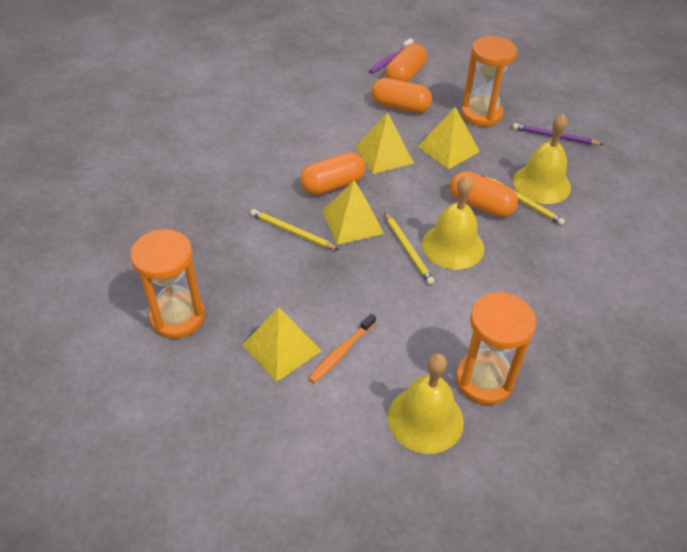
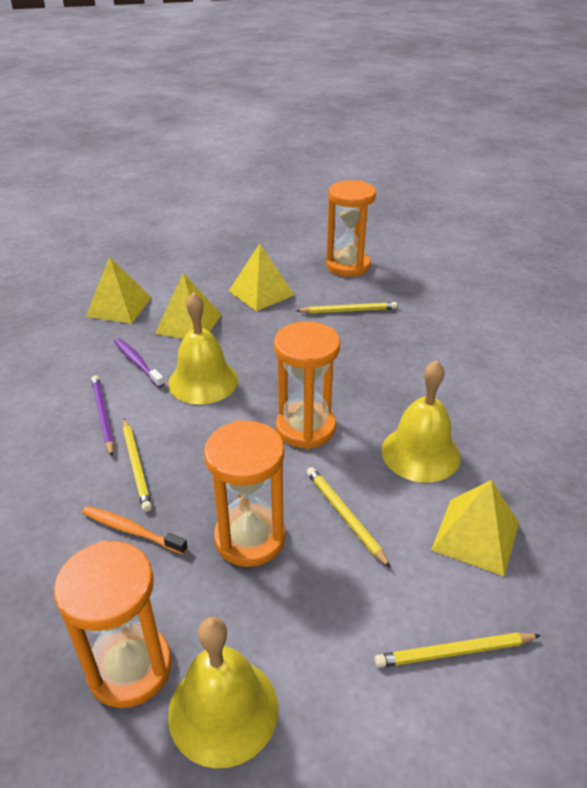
orange capsule: [300,152,365,195] [371,78,432,113] [386,43,427,82] [450,171,518,218] = 4 -> none = 0
orange hourglass: [130,229,205,339] [456,292,536,405] [461,36,517,127] = 3 -> [54,540,172,708] [204,420,285,567] [274,321,340,449] [326,180,376,277] = 4
yellow pencil: [250,209,339,250] [384,212,435,285] [481,175,565,225] = 3 -> [123,418,152,512] [296,302,397,314] [306,467,391,568] [375,632,541,668] = 4

